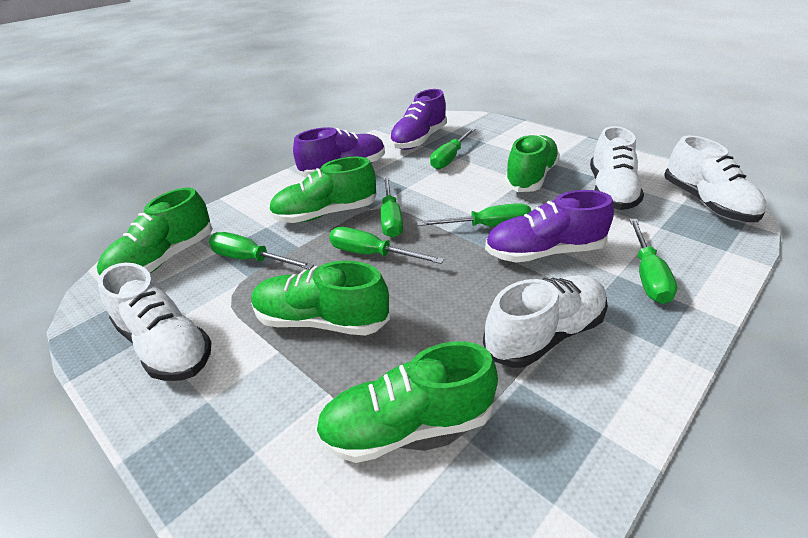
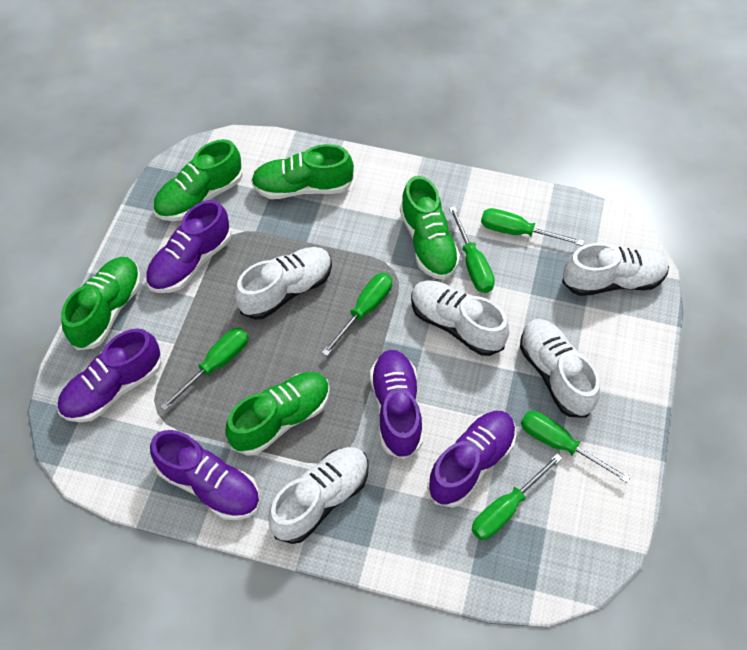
purple shoe: [293,127,385,176] [389,89,447,150] [485,190,614,263] = 3 -> [57,328,162,422] [146,200,232,293] [150,430,260,520] [370,350,423,460] [427,411,516,508] = 5
white shoe: [98,263,212,381] [483,275,608,368] [590,126,644,210] [664,135,766,222] = 4 -> [235,247,332,320] [268,447,368,544] [411,280,509,356] [520,319,600,418] [562,243,669,296] = 5

